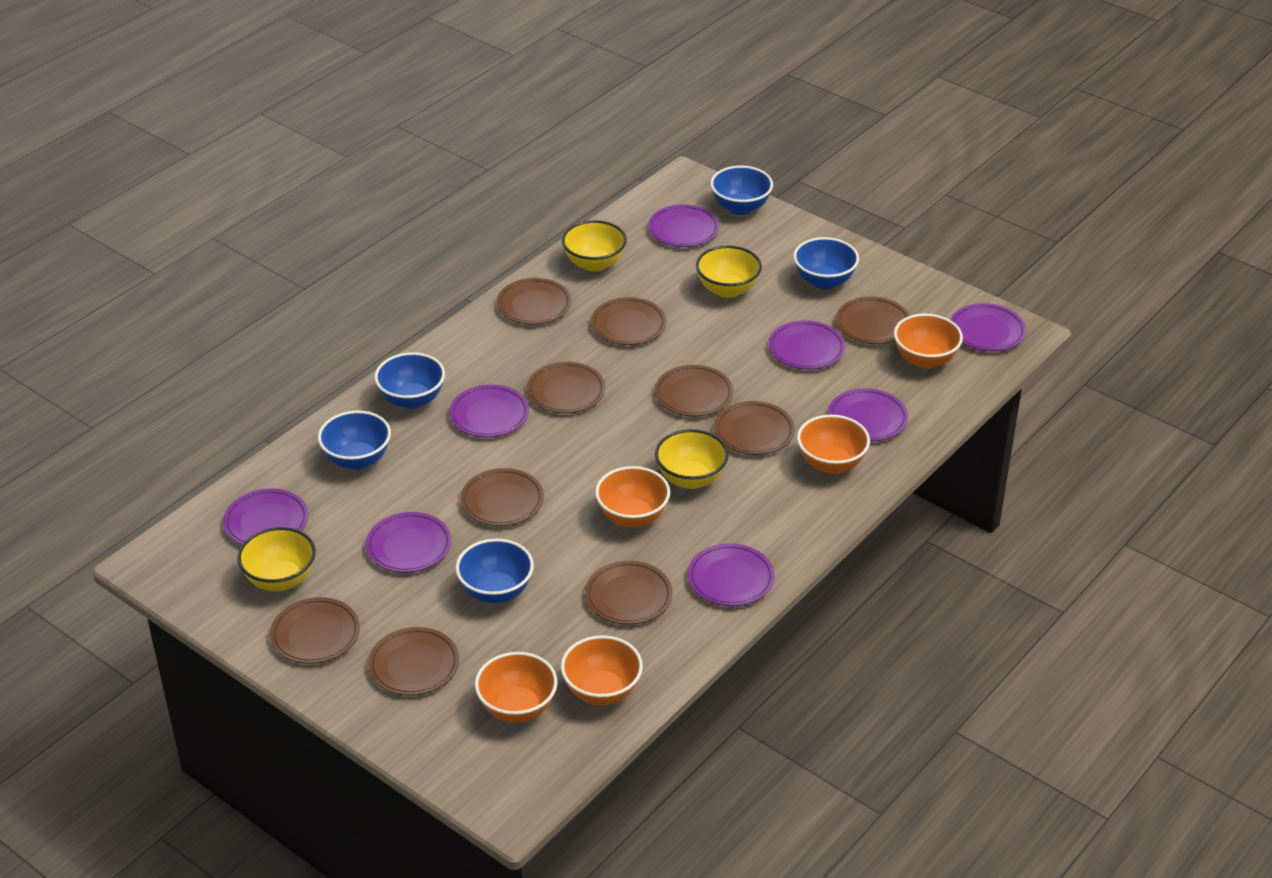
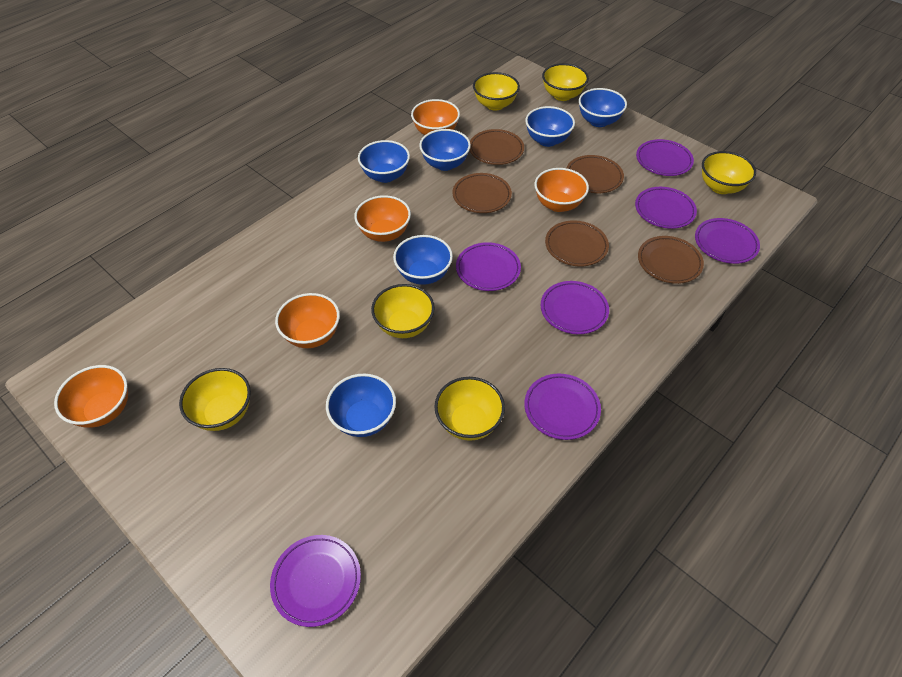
blue bowl: [318,411,391,470] [375,352,445,409] [456,539,534,603] [710,166,773,215] [793,237,859,289] = 5 -> [326,373,396,437] [358,140,410,183] [393,235,453,285] [419,129,471,171] [525,106,575,147] [579,88,627,127] = 6
brown plate: [270,597,360,664] [368,627,459,696] [460,468,544,526] [497,278,571,325] [527,362,605,413] [585,561,673,625] [591,297,666,345] [655,365,733,417] [714,401,795,455] [836,297,910,344] = 10 -> [452,173,512,213] [470,129,524,165] [545,220,609,266] [567,155,624,193] [638,236,704,284] = 5
purple plate: [223,489,308,545] [366,512,451,573] [449,385,529,437] [648,204,720,247] [688,543,774,606] [769,320,845,370] [828,388,908,441] [951,303,1026,352] = 8 -> [270,535,361,627] [456,242,521,291] [524,374,601,440] [541,281,609,334] [635,187,697,229] [636,139,694,176] [695,218,760,264] = 7
yellow bowl: [237,527,316,591] [562,220,627,272] [655,429,728,489] [696,245,762,298] = 4 -> [179,368,251,431] [371,284,435,338] [434,377,505,441] [473,72,520,111] [542,63,589,101] [702,151,756,194] = 6

